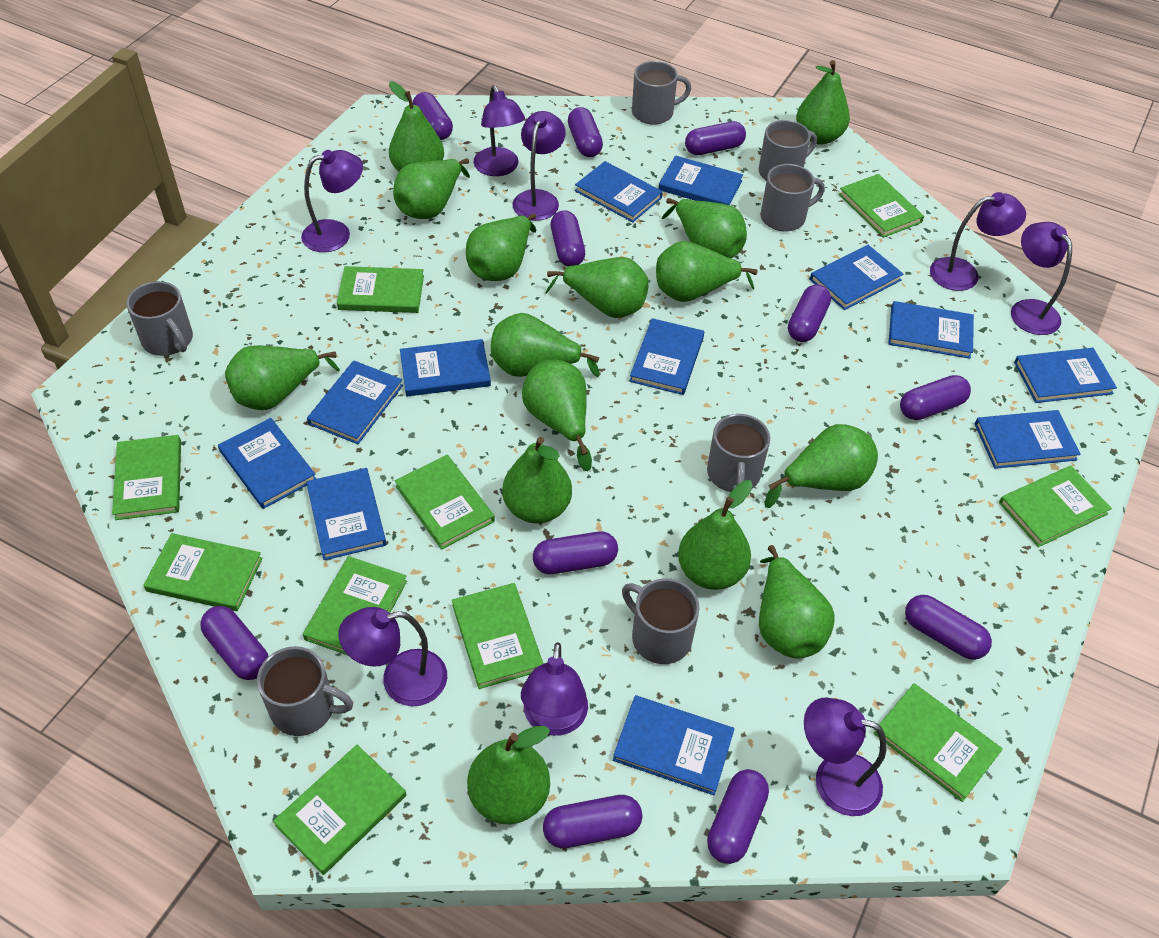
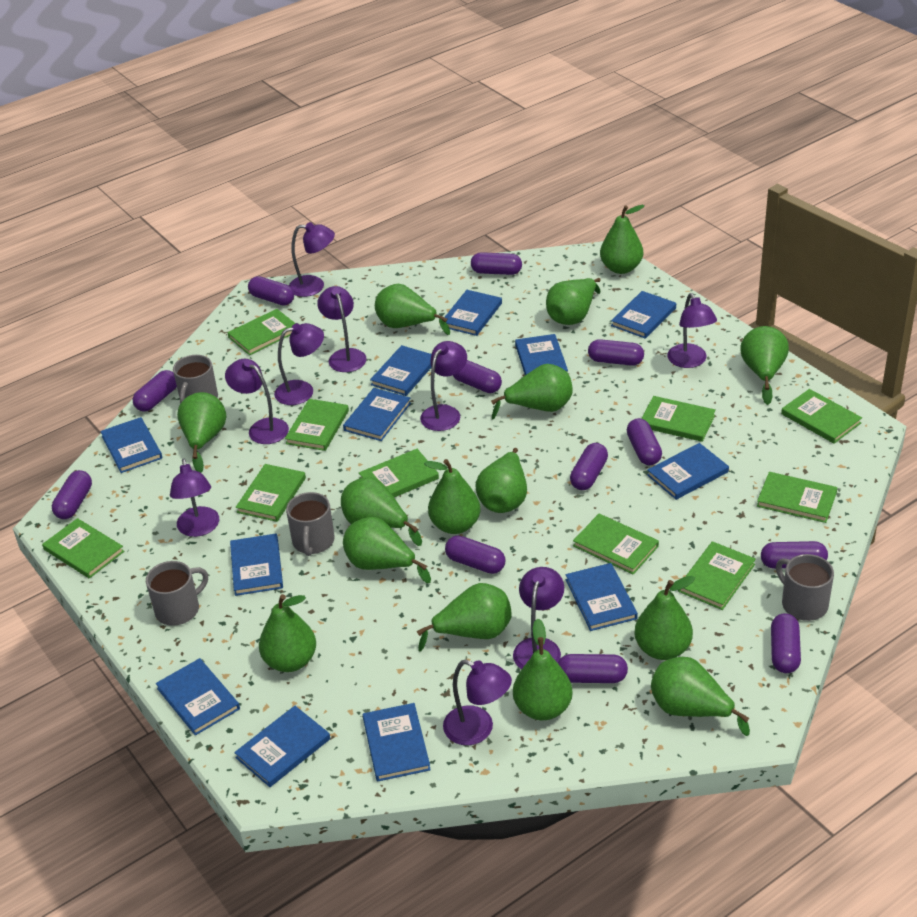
grey mug: [126,281,193,356] [257,646,353,736] [622,578,700,664] [632,61,691,125] [707,414,770,492] [759,120,817,181] [760,164,825,232] = 7 -> [146,561,208,626] [173,355,218,403] [286,492,334,556] [776,554,834,621] = 4
purple capsule: [200,606,268,680] [413,92,453,140] [533,531,618,574] [543,795,642,848] [551,210,585,266] [568,107,603,157] [685,121,746,155] [707,769,769,864] [788,284,831,342] [900,375,971,420] [905,595,992,660] = 11 -> [52,470,92,519] [133,370,177,412] [248,276,294,306] [445,536,505,574] [453,360,502,393] [471,252,522,275] [558,654,628,683] [570,443,608,490] [588,339,644,366] [627,418,662,465] [761,541,828,569] [771,613,801,673] = 12
purple lamp: [301,150,363,252] [338,607,447,706] [474,85,525,176] [512,111,566,221] [521,642,588,736] [804,698,887,816] [930,192,1026,291] [1011,222,1072,335] = 8 -> [170,458,219,537] [225,359,289,444] [274,323,324,405] [289,222,335,297] [317,286,367,372] [420,341,467,431] [443,660,512,745] [513,567,564,669] [667,293,717,368] = 9

